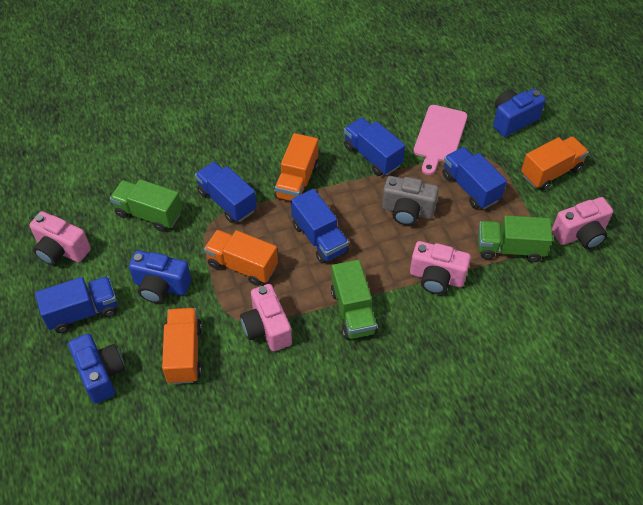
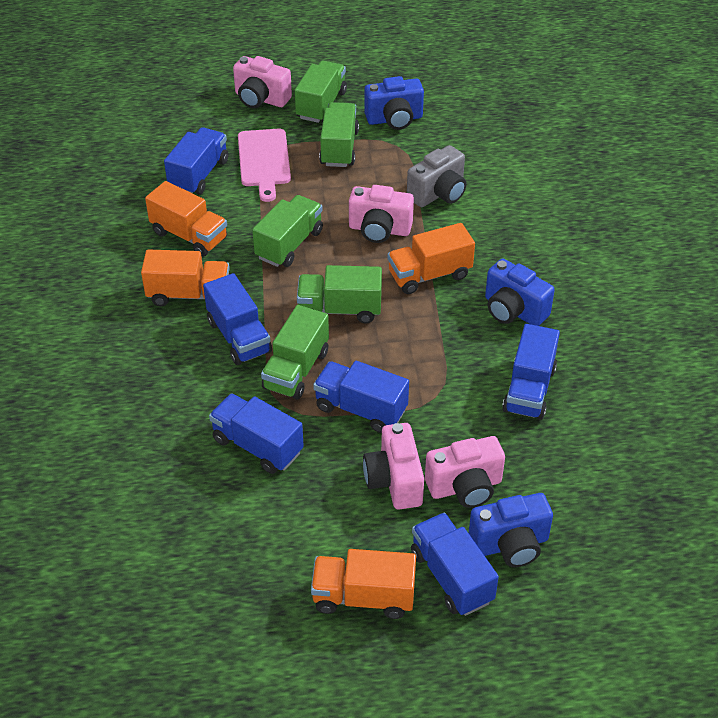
blue truck: [35,276,118,333] [195,161,257,223] [291,189,349,264] [344,117,405,176] [442,147,507,209] = 5 -> [164,127,228,194] [203,273,272,365] [209,393,304,474] [313,361,409,433] [411,513,499,616] [502,324,560,420] = 6
green truck: [110,179,182,232] [331,260,378,340] [478,215,553,262] = 3 -> [252,195,323,267] [261,305,329,400] [295,60,347,123] [297,265,382,324] [319,102,359,167] = 5

